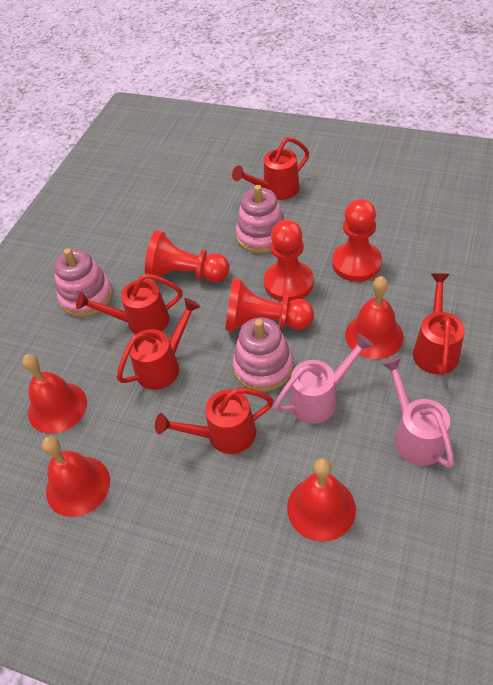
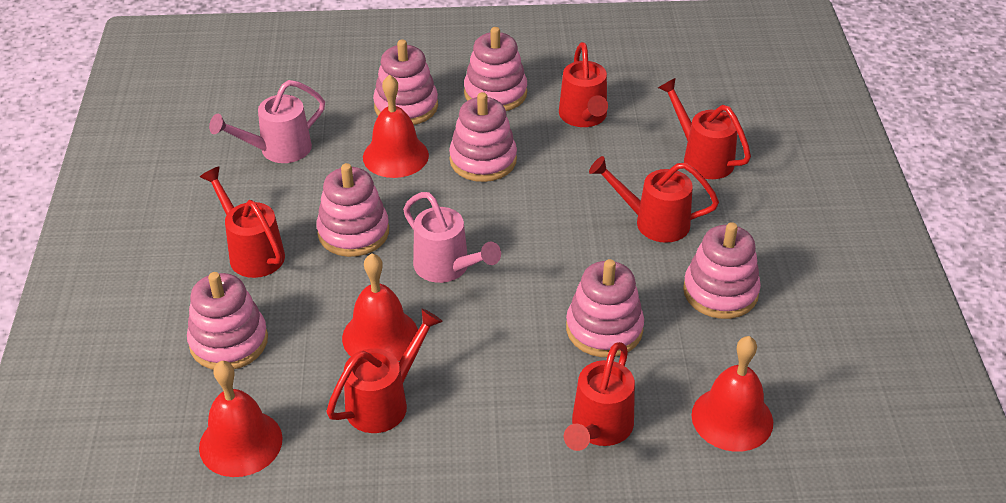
pink stacking toy: [54,248,113,317] [233,318,293,392] [236,185,285,253] = 3 -> [187,272,268,370] [316,163,389,257] [373,39,438,125] [449,92,517,182] [464,27,527,111] [566,259,644,357] [683,222,761,319] = 7
red pawn: [145,230,230,282] [225,278,314,332] [264,220,314,302] [332,199,382,282] = 4 -> none = 0
red watering can: [76,273,183,334] [117,298,201,390] [155,388,274,454] [232,137,309,200] [413,274,465,375] = 5 -> [200,166,285,278] [326,308,443,433] [559,42,608,127] [564,342,635,451] [589,156,719,243] [658,78,751,179] = 6

